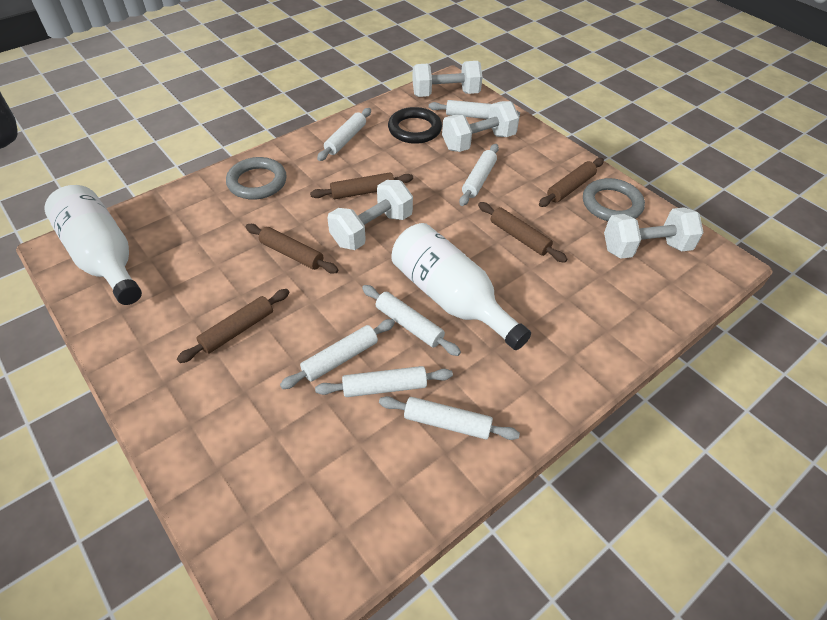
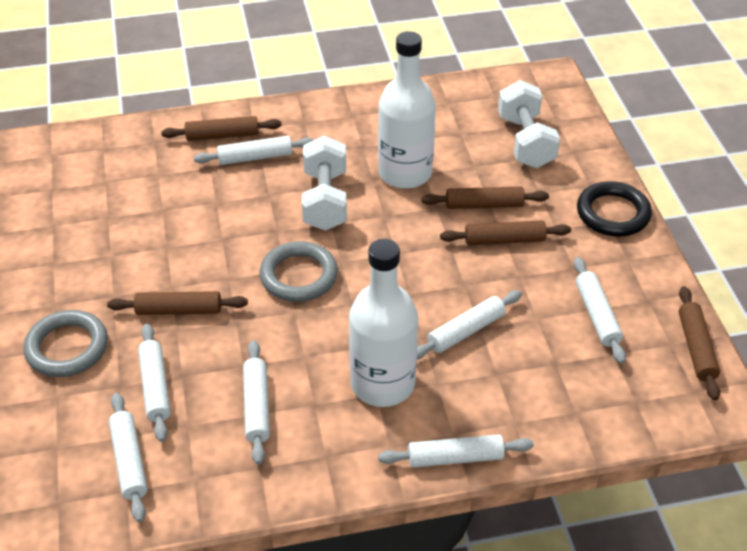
white dumbbell: [327,180,413,250] [413,61,483,97] [442,101,519,152] [604,207,704,259] = 4 -> [302,136,347,231] [498,80,560,168] = 2

